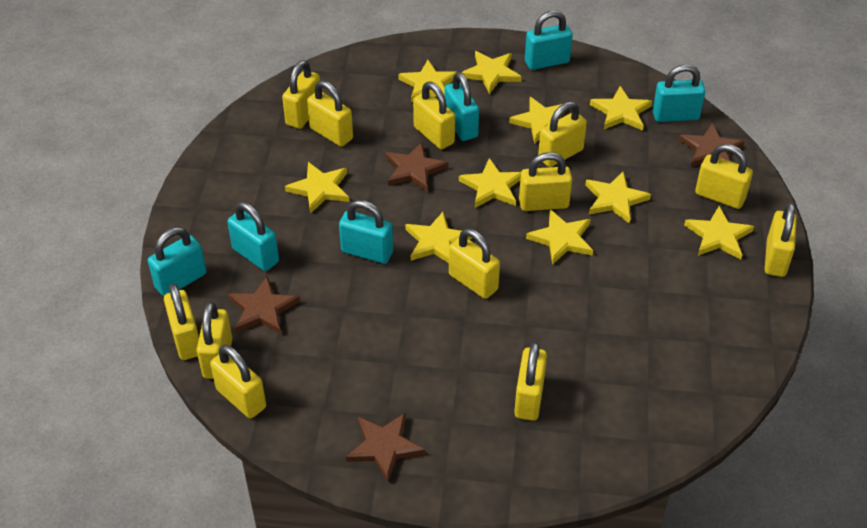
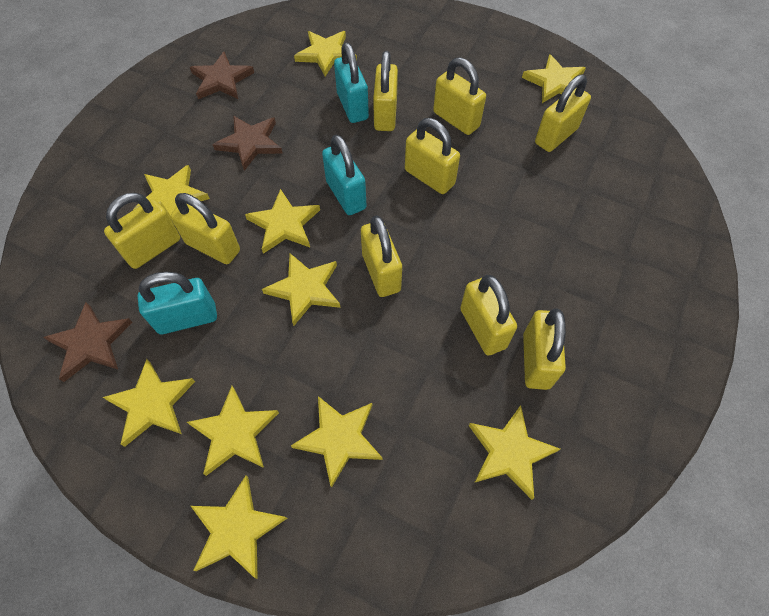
brown star: [228,276,300,334] [346,413,425,482] [385,142,448,192] [679,123,744,167] = 4 -> [43,302,133,382] [190,52,254,99] [213,116,283,171] = 3
turquoise padlock: [148,227,206,296] [227,202,279,271] [339,200,393,264] [444,72,479,141] [525,11,573,70] [652,64,705,122] = 6 -> [138,272,217,334] [322,135,367,215] [334,42,369,123] = 3
yellow padlock: [164,283,199,360] [197,302,232,379] [210,345,266,418] [282,60,320,129] [307,81,353,147] [413,82,455,149] [449,229,500,299] [514,342,547,421] [519,152,572,211] [538,101,587,167] [695,144,753,209] [765,203,797,277] = 12 -> [104,193,180,269] [170,193,240,264] [361,216,402,297] [373,51,398,131] [405,118,460,194] [433,57,486,135] [460,275,517,356] [523,308,566,390] [535,74,591,152] = 9

